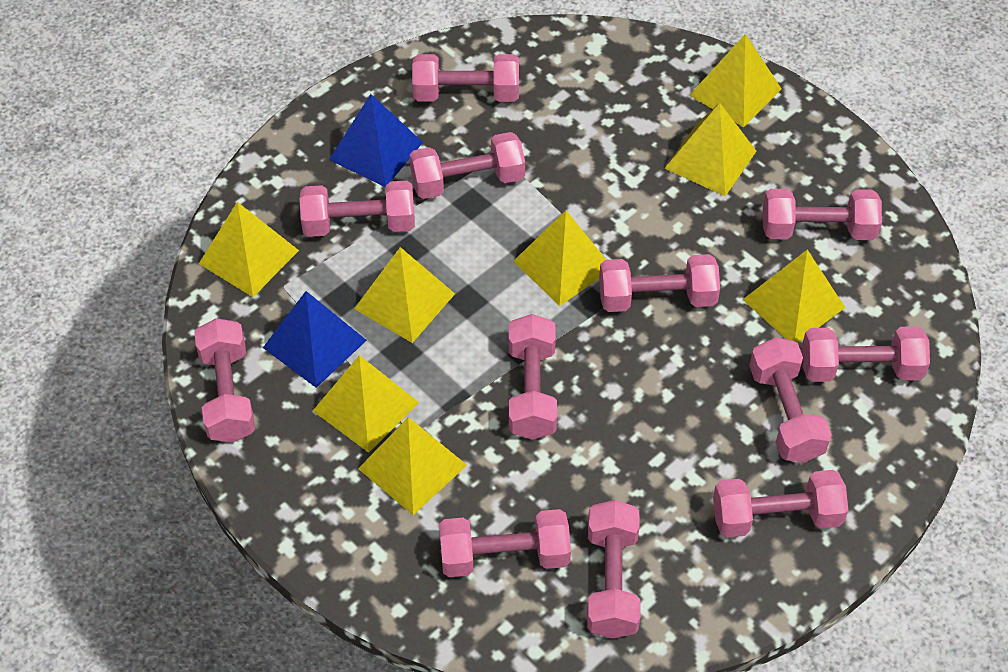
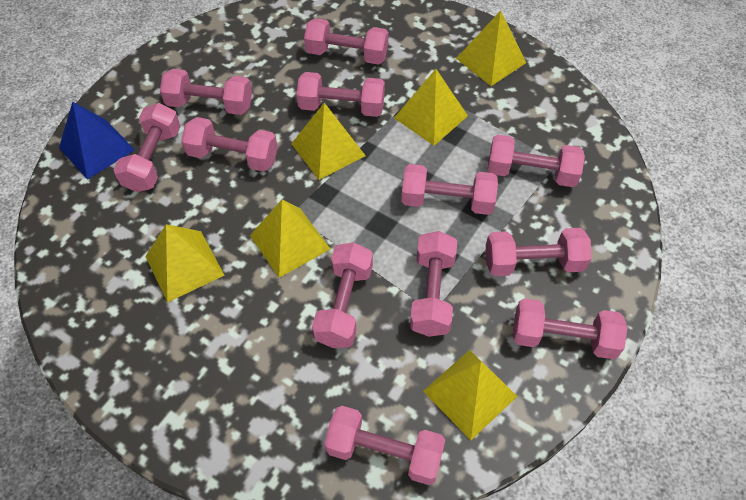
blue pyramid: [263,291,367,388] [329,94,423,187] = 2 -> [59,102,135,180] = 1
yellow pyramid: [199,202,299,297] [313,355,419,453] [354,247,455,343] [358,417,467,515] [513,210,606,306] [664,103,757,196] [689,34,782,128] [743,250,845,343] = 8 -> [145,224,225,303] [250,199,330,278] [291,103,366,180] [394,69,468,146] [423,350,518,440] [456,11,526,86] = 6

